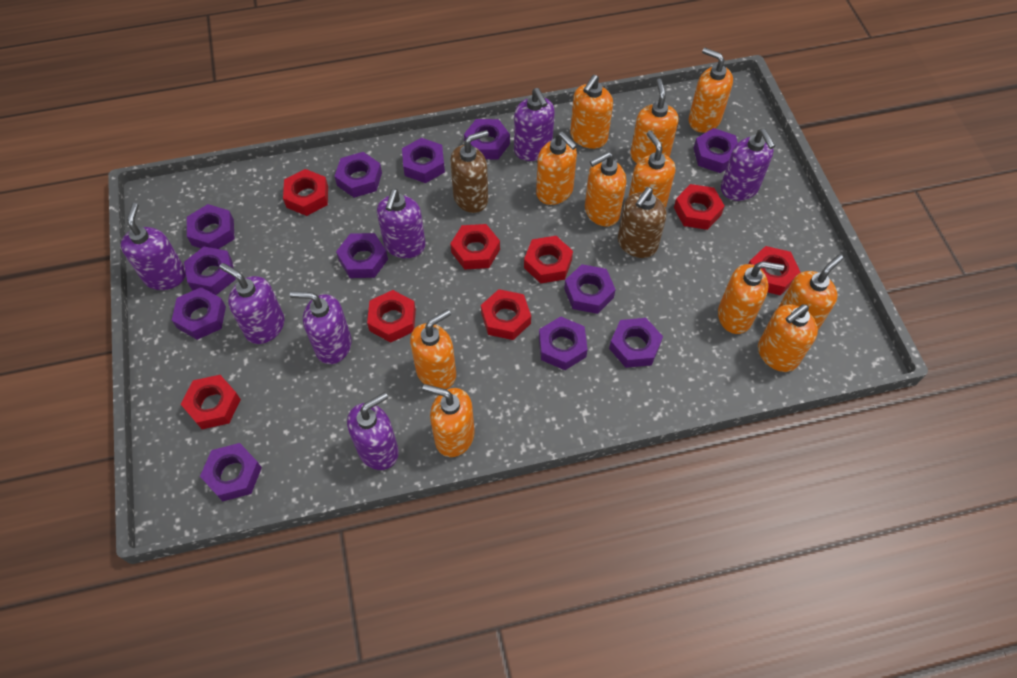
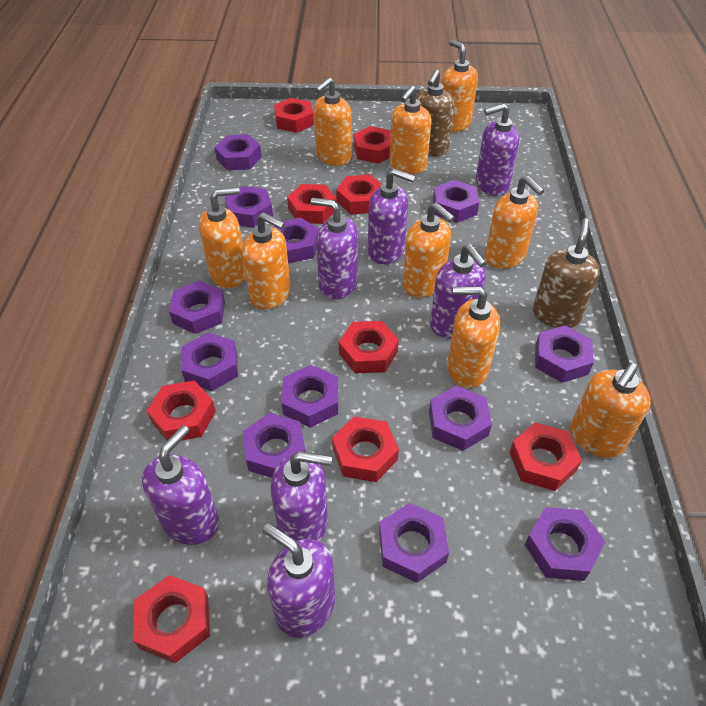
orange soap dispenser: [410,309,456,389] [423,384,475,457] [536,131,577,205] [570,75,613,149] [585,152,626,227] [629,131,676,208] [630,79,678,163] [689,48,733,133] [718,261,784,334] [758,304,818,372] [778,254,843,330] = 11 -> [199,187,246,288] [242,212,291,310] [314,77,352,166] [389,86,432,174] [402,202,455,298] [441,40,478,132] [447,286,500,388] [485,175,544,269] [570,362,651,458] = 9
red nut: [181,375,241,429] [283,169,328,216] [367,290,416,343] [450,224,500,270] [481,289,531,340] [524,236,573,284] [674,184,725,230] [749,246,800,295] = 8 -> [133,575,210,663] [147,381,216,441] [274,98,314,133] [287,184,336,224] [332,416,399,482] [336,175,381,214] [339,321,399,373] [353,126,391,164] [510,422,582,491] = 9

